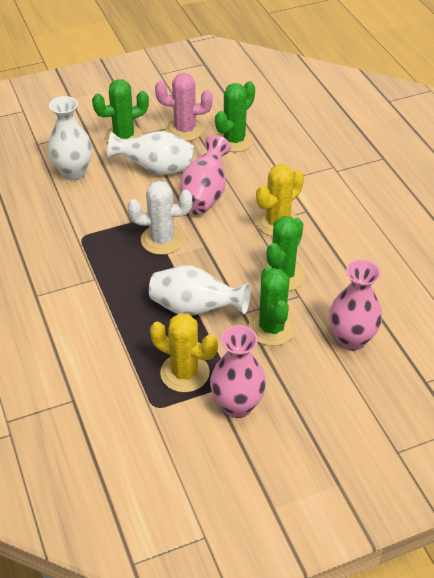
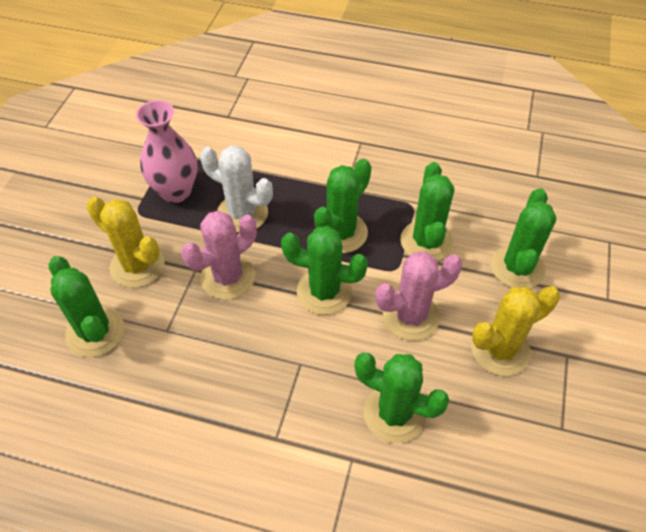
green cactus: [92,79,149,142] [215,81,255,152] [248,266,296,346] [260,216,305,291] = 4 -> [48,256,124,357] [281,226,368,315] [314,159,371,253] [354,353,449,443] [400,162,454,261] [491,188,556,289] = 6
pink cactus: [155,73,213,141] = 1 -> [181,211,257,300] [375,252,462,341] = 2
pink vase: [180,135,231,215] [210,325,266,418] [329,260,382,351] = 3 -> [136,100,198,203] = 1
white vase: [48,96,92,180] [107,131,194,175] [149,266,251,315] = 3 -> none = 0

